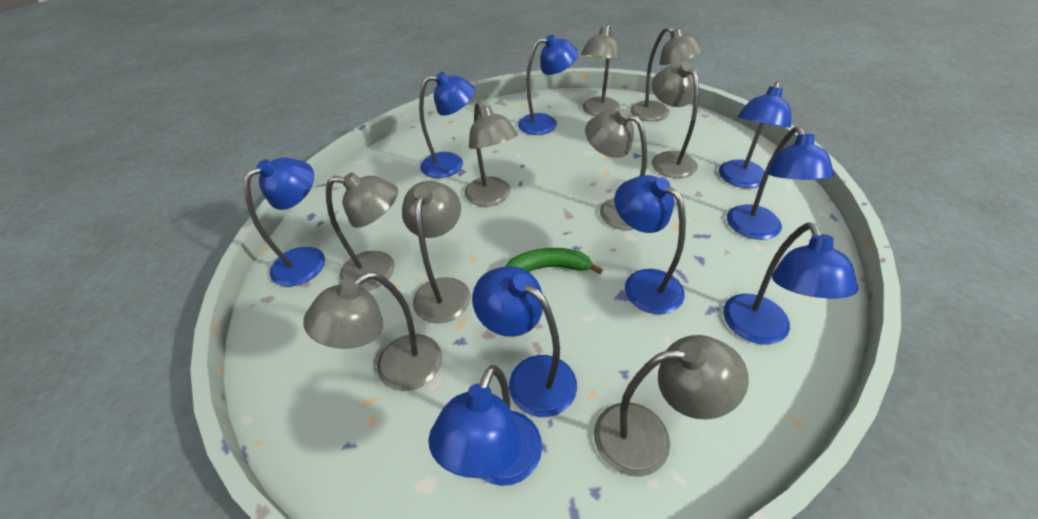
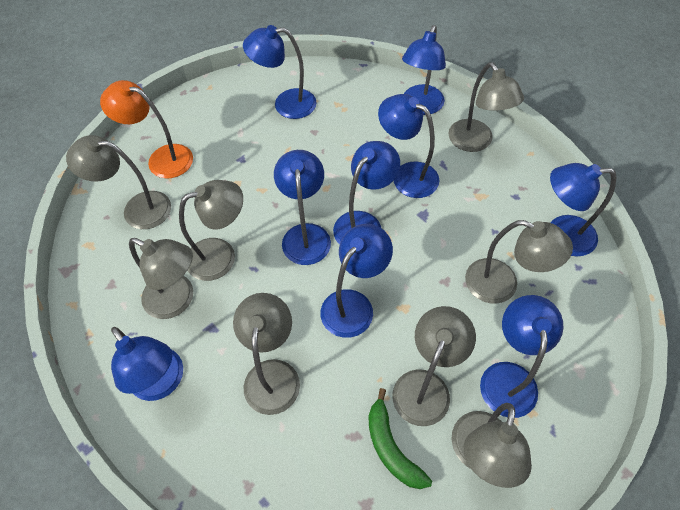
grey lamp: [303,272,442,391] [326,172,398,291] [402,181,471,323] [464,101,518,206] [581,24,620,116] [585,109,647,230] [594,335,749,477] [630,27,702,121] [652,63,699,178] = 9 -> [66,135,171,229] [129,238,193,319] [179,180,243,281] [233,293,300,415] [393,306,476,426] [449,63,524,152] [452,403,532,488] [465,220,573,304] = 8
orange lamp: none = 0 -> [100,80,193,179] = 1

